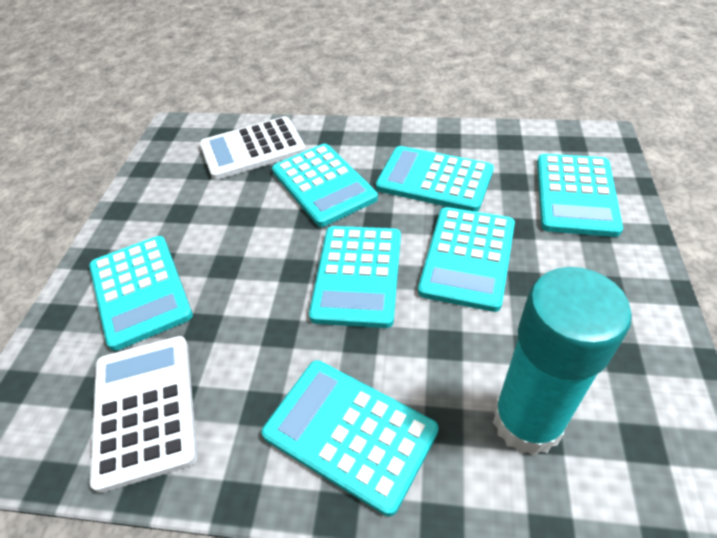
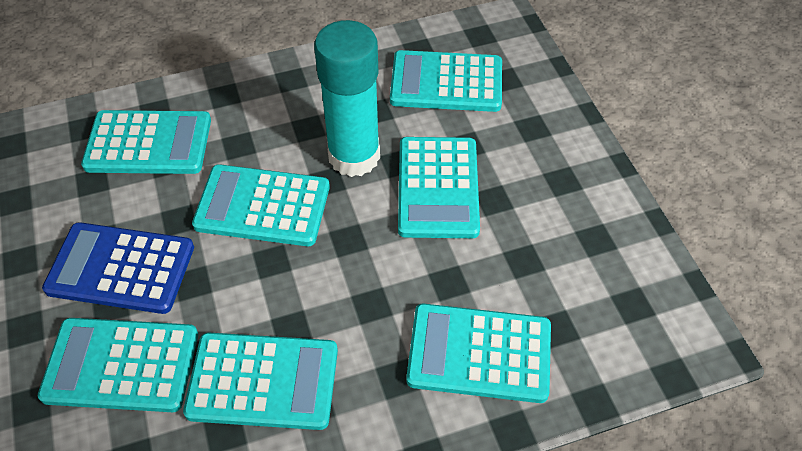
blue calculator: none = 0 -> [42,222,194,314] = 1
white calculator: [90,336,197,493] [200,116,306,180] = 2 -> none = 0

